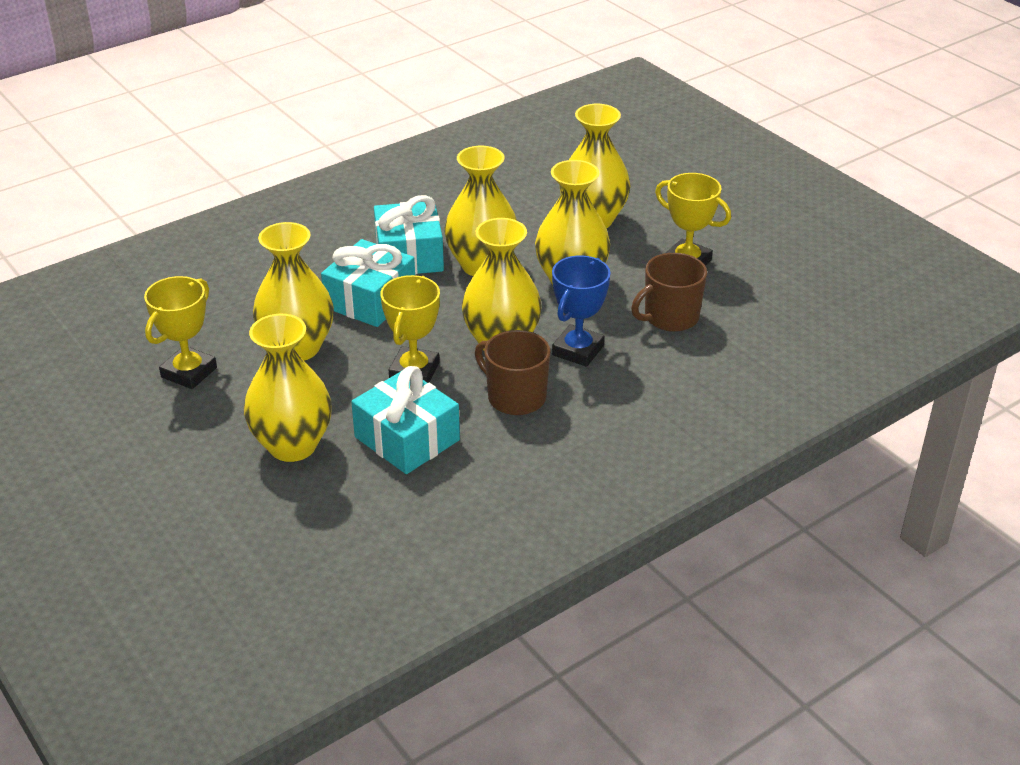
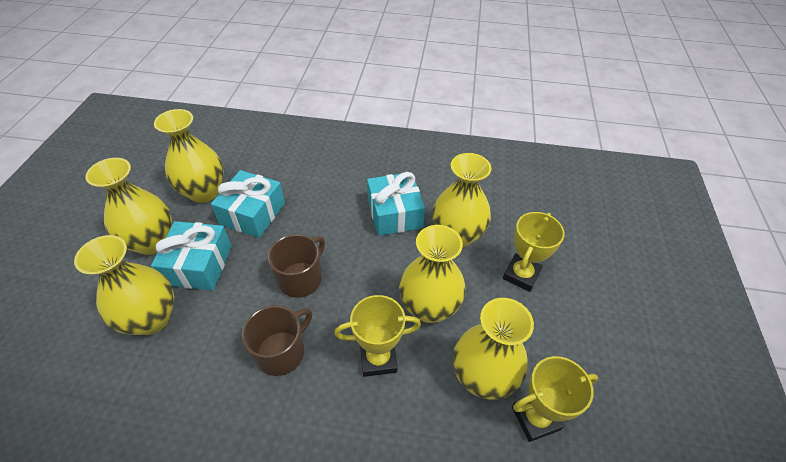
blue trophy: [552,255,610,367] = 1 -> none = 0

